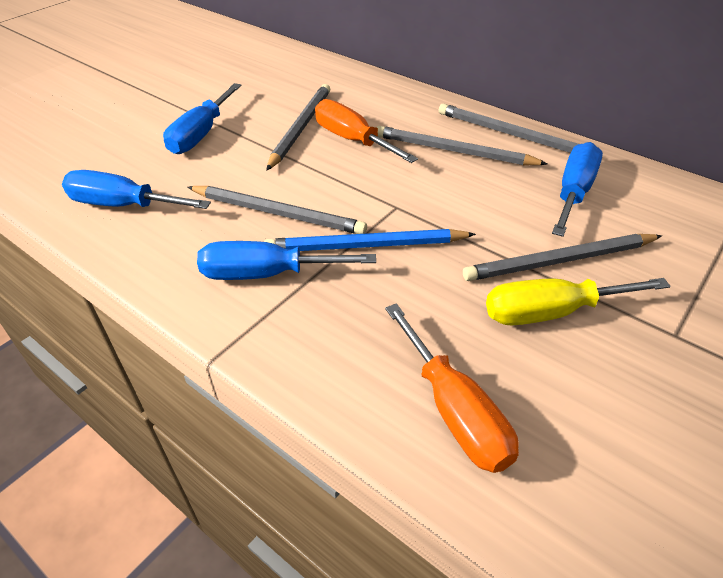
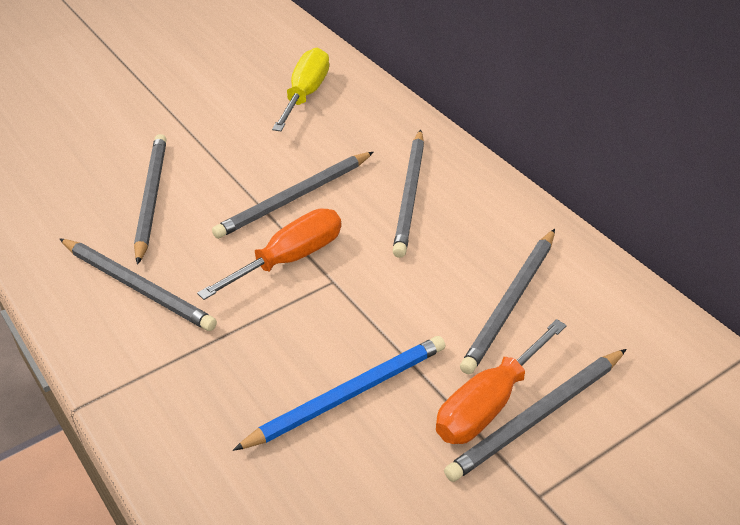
blue screwdriver: [62,170,211,209] [163,83,241,154] [197,241,376,280] [552,142,603,237] = 4 -> none = 0
grey pencil: [188,186,367,234] [266,84,330,171] [376,126,547,165] [439,103,580,153] [463,234,662,281] = 5 -> [59,238,217,331] [134,134,167,265] [212,152,374,239] [393,130,424,258] [444,349,627,482] [460,229,555,374] = 6

